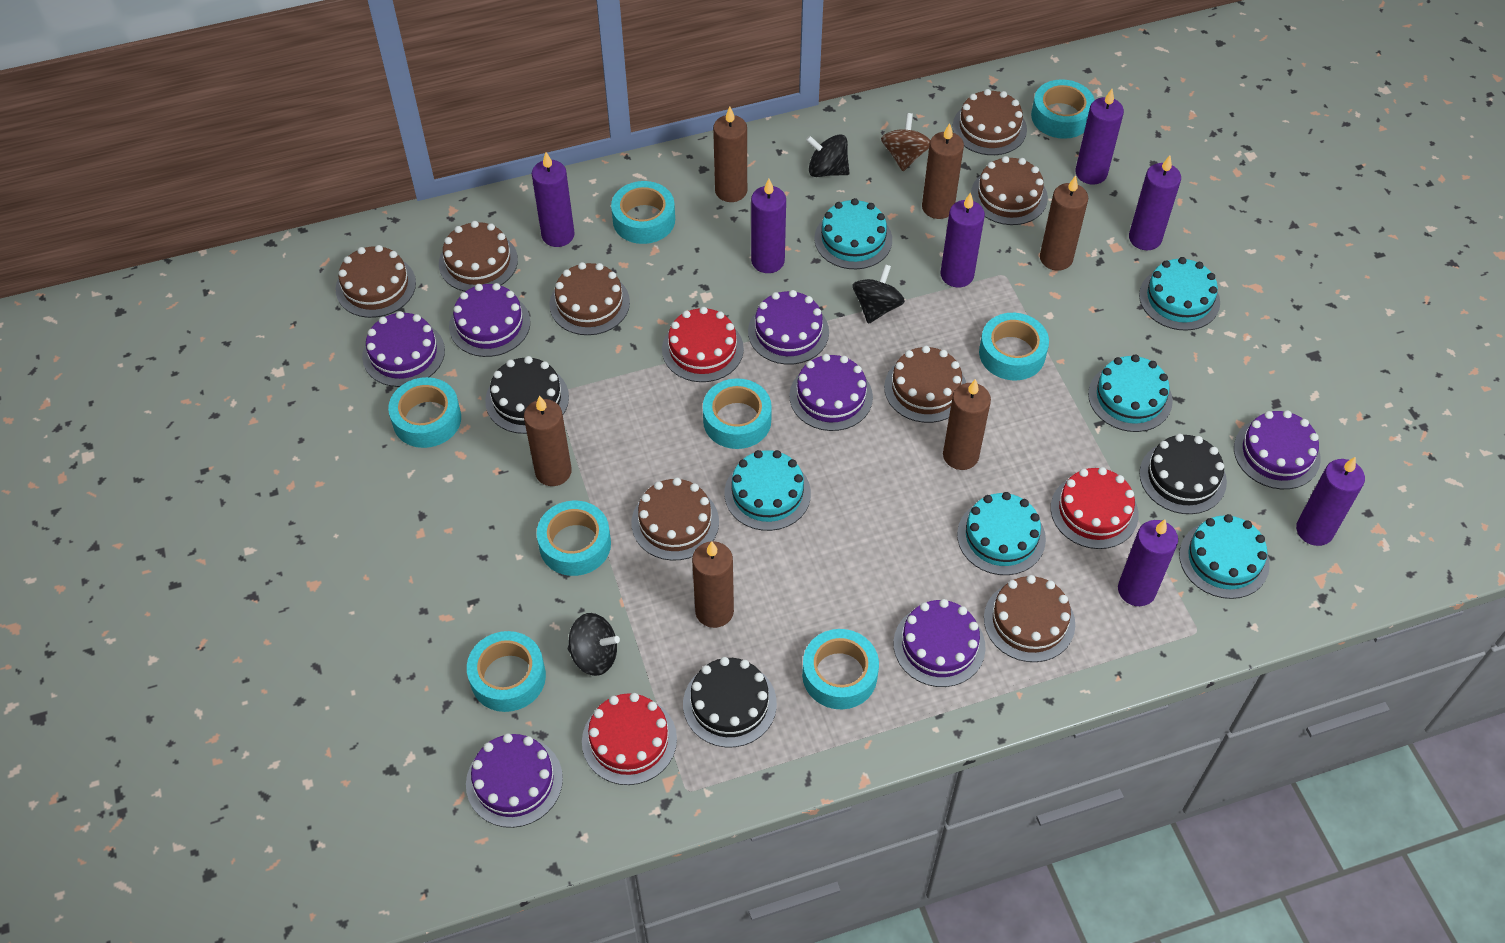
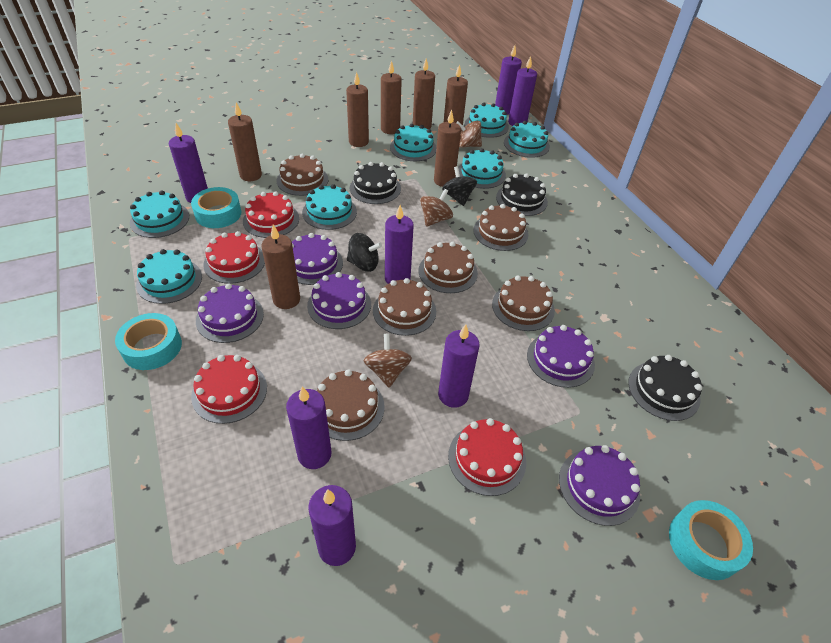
black spinning top: [567,613,620,676] [806,134,850,177] [852,264,905,324] = 3 -> [347,233,382,272] [442,166,477,206] = 2
brown cake: [336,245,416,318] [439,221,518,292] [550,262,630,335] [632,478,719,561] [884,345,966,423] [953,89,1027,155] [971,156,1048,225] [984,575,1075,662] = 8 -> [277,154,328,196] [317,369,385,441] [373,278,436,336] [418,241,478,293] [473,204,528,251] [492,275,555,331] = 6
brown candle: [524,395,572,486] [692,541,734,628] [713,107,747,202] [922,123,964,219] [943,379,991,470] [1040,176,1088,271] = 6 -> [228,103,262,181] [262,225,300,309] [346,72,369,147] [381,60,402,134] [413,59,435,129] [434,110,461,187] [444,64,468,131] = 7
brown spinning top: [881,113,930,171] = 1 -> [363,333,412,388] [420,189,453,227] [456,121,482,148] = 3
purple cake: [362,311,445,387] [449,283,530,357] [466,733,563,828] [748,290,829,365] [789,354,873,431] [893,599,986,687] [1234,410,1321,489] = 7 -> [196,283,264,343] [292,233,343,285] [307,272,371,329] [527,325,595,388] [559,445,640,526] = 5
red cake: [582,693,677,785] [662,307,744,382] [1051,467,1139,549] = 3 -> [191,355,267,424] [203,231,265,284] [243,191,299,238] [448,418,526,496] = 4
turquoise cake: [724,450,811,531] [814,198,892,269] [957,492,1046,575] [1088,354,1173,432] [1139,257,1220,331] [1179,514,1270,599] = 6 -> [130,190,189,238] [136,249,202,304] [302,184,357,230] [390,124,437,161] [458,148,506,189] [465,103,509,138] [504,121,550,158] = 7
turquoise tape: [388,377,461,448] [467,631,546,712] [537,501,611,576] [611,181,675,244] [703,378,772,449] [802,629,879,709] [979,313,1049,380] [1031,79,1095,139] = 8 -> [115,313,182,370] [191,187,241,228] [669,500,753,580] = 3

